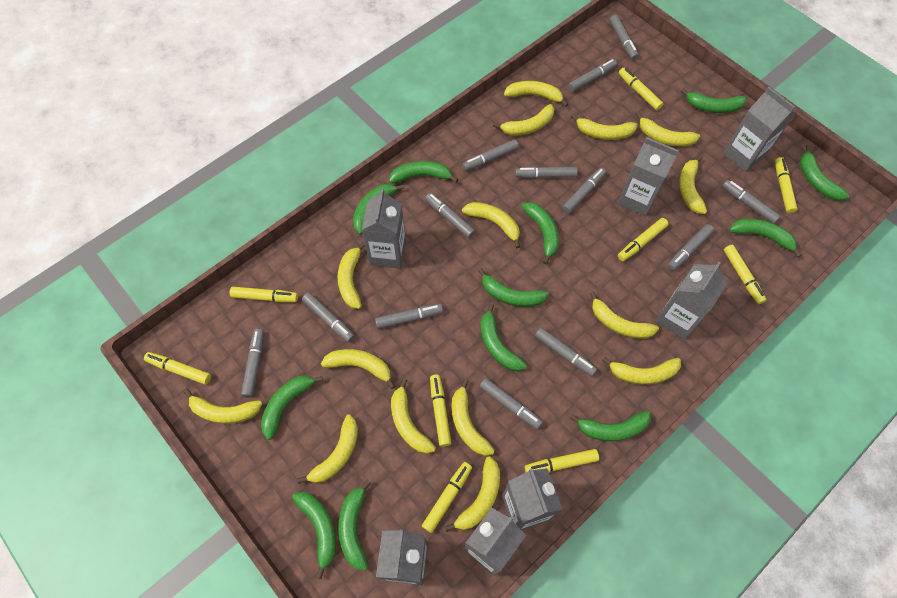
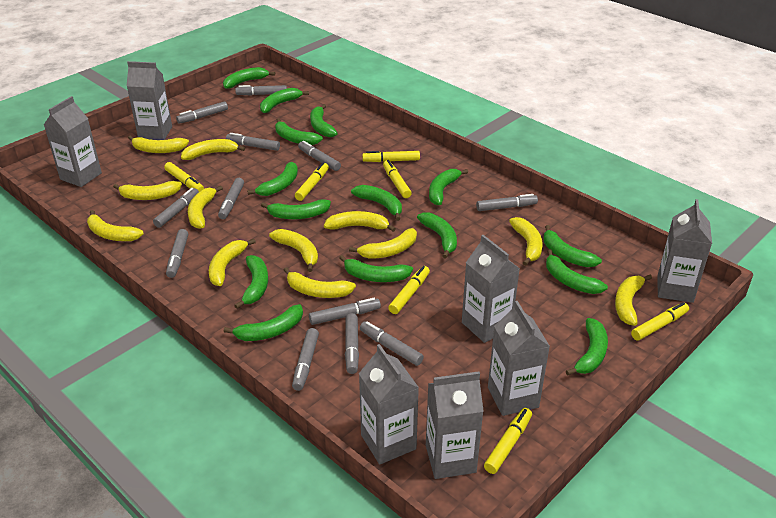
green banana: [261,376,323,440] [292,492,336,579] [338,480,371,571] [353,184,404,234] [389,161,458,184] [478,268,549,307] [480,303,527,371] [522,202,559,264] [570,411,651,441] [681,88,747,113] [729,219,802,257] [800,145,849,201] = 12 -> [223,67,275,89] [224,304,303,341] [234,255,268,309] [247,162,298,196] [260,88,309,113] [261,199,331,219] [275,118,323,145] [310,104,338,137] [339,255,413,282] [351,185,402,221] [417,212,457,259] [429,169,468,205] [544,225,602,267] [546,249,608,294] [566,318,608,375] = 15
grey marker: [241,329,264,398] [302,293,355,342] [375,304,443,329] [425,193,475,238] [462,139,519,171] [479,378,543,429] [515,167,578,178] [535,328,597,376] [562,168,606,214] [568,59,617,92] [610,15,639,60] [667,224,714,271] [722,180,781,224] = 13 -> [153,188,199,228] [166,229,188,278] [176,101,228,124] [218,178,244,219] [226,133,280,151] [235,85,287,96] [292,328,319,391] [298,141,341,171] [309,298,381,325] [345,313,359,374] [360,321,424,366] [476,194,538,211] = 12
yellow banana: [184,389,262,424] [297,414,358,484] [321,349,395,389] [337,242,365,309] [391,378,436,454] [445,457,500,532] [452,379,495,456] [462,202,520,248] [493,104,555,135] [504,81,568,107] [571,114,638,140] [590,291,659,339] [602,357,681,385] [636,112,700,147] [679,155,707,214] = 15 -> [87,210,144,241] [113,181,182,200] [128,136,189,153] [181,139,245,160] [188,185,223,229] [209,239,256,286] [269,229,318,272] [284,267,356,298] [324,211,396,232] [349,228,417,259] [509,217,543,266] [615,275,652,326] = 12
yellow marker: [144,352,211,385] [230,287,298,302] [422,462,472,533] [430,374,451,447] [525,449,599,473] [618,218,669,261] [619,68,663,110] [724,245,767,304] [775,157,798,213] = 9 -> [164,162,204,192] [295,162,329,201] [362,151,420,162] [383,160,412,198] [388,266,430,314] [484,408,532,474] [631,302,689,341] = 7

